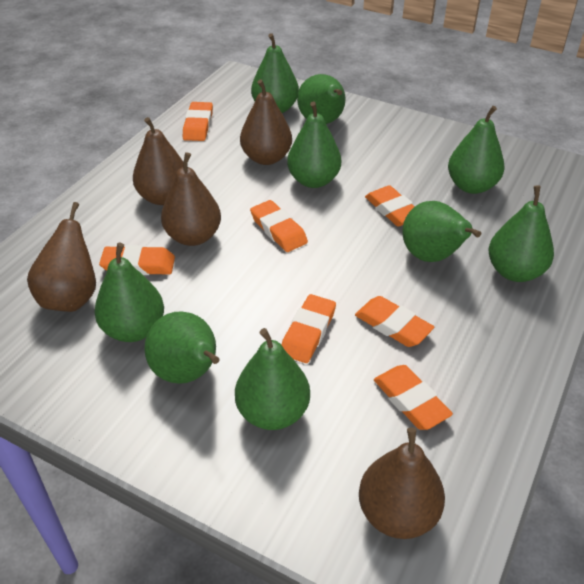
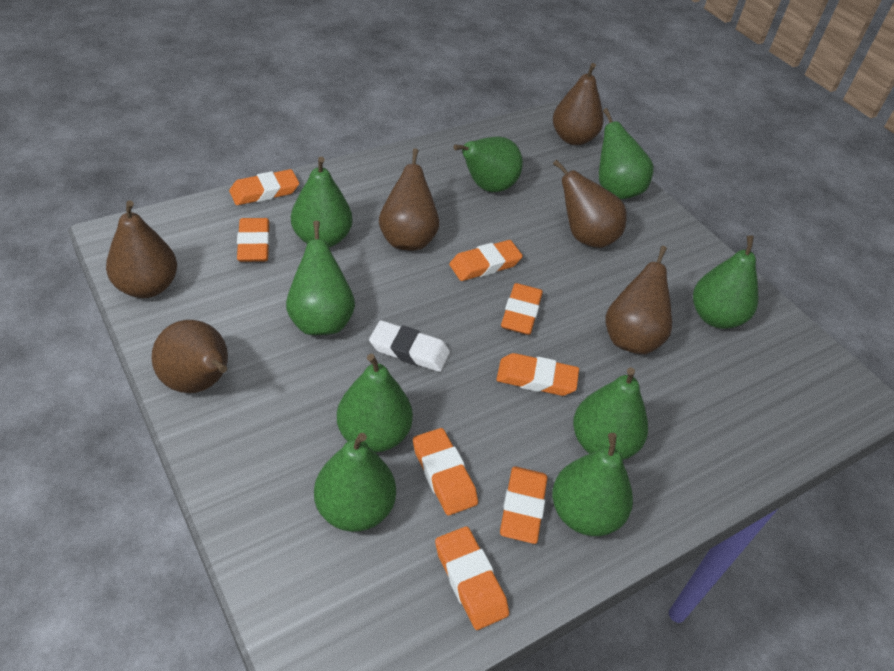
brown pear: [27,202,96,312] [133,117,184,205] [161,152,221,246] [240,79,292,165] [359,427,445,539] = 5 -> [106,200,177,298] [151,320,228,393] [379,148,439,251] [553,63,604,145] [553,159,627,248] [605,246,672,355] = 6
orange eraser: [99,245,175,275] [183,102,213,141] [250,200,308,252] [281,294,336,363] [355,296,434,347] [365,185,415,227] [374,365,453,430] = 7 -> [229,169,299,205] [237,218,270,262] [413,428,478,515] [435,526,509,630] [449,240,523,281] [496,353,579,396] [500,466,548,544] [501,283,543,335] = 8
white eraser: none = 0 -> [369,320,450,372] = 1

